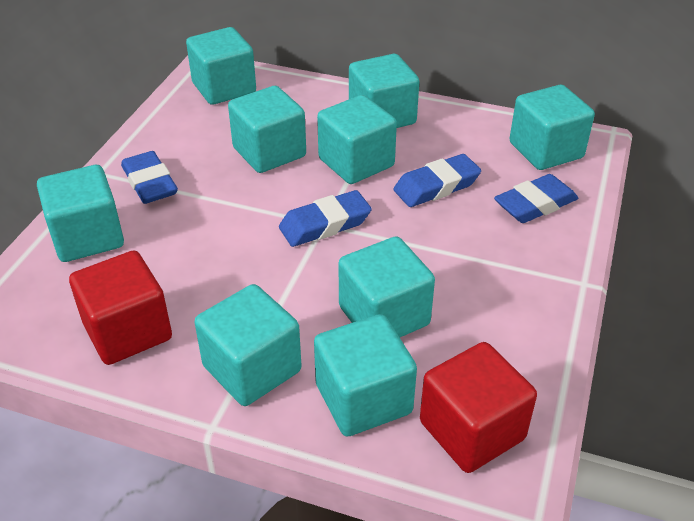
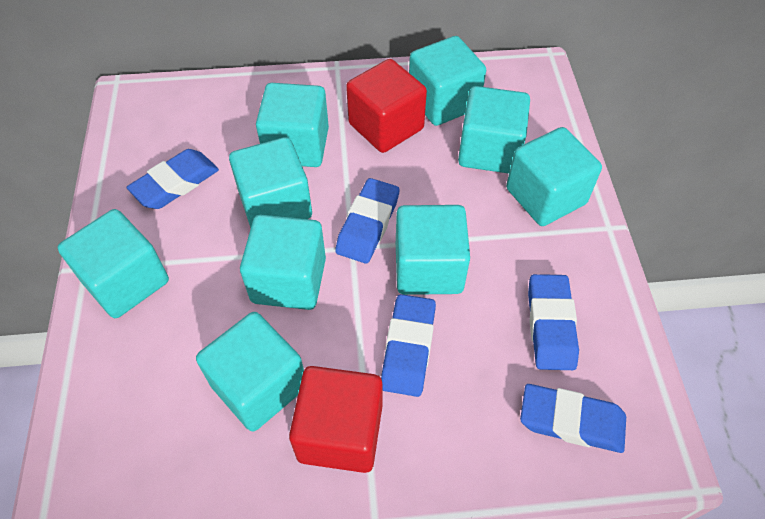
blue eraser: [121,151,178,204] [279,190,372,247] [393,154,481,207] [494,174,578,223] = 4 -> [126,149,219,209] [335,178,400,264] [381,294,436,397] [520,384,626,453] [528,274,579,370] = 5

